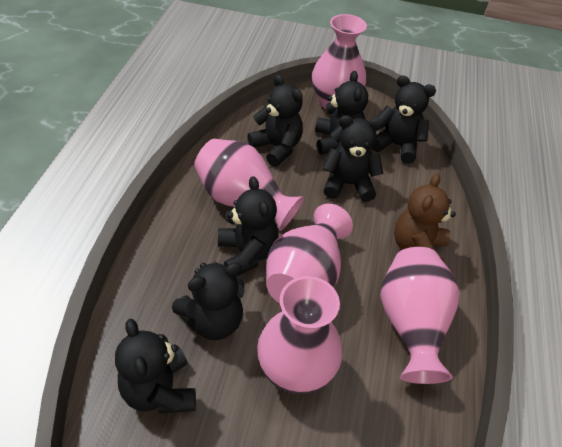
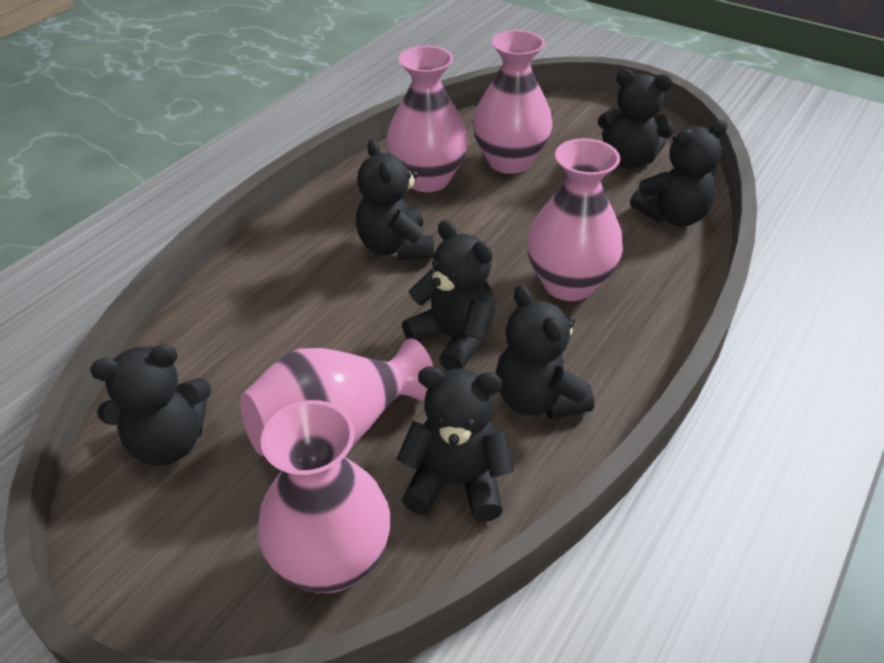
brown teddy bear: [394,174,456,261] = 1 -> none = 0

